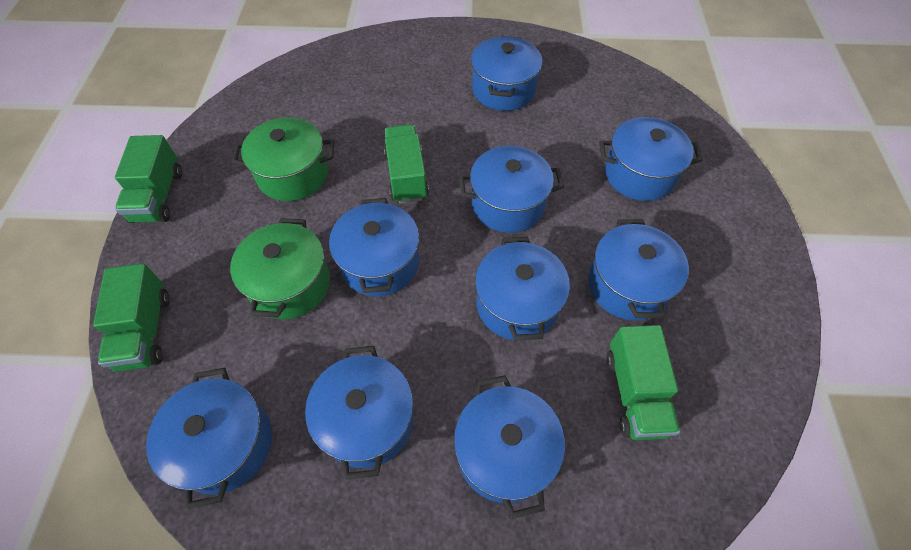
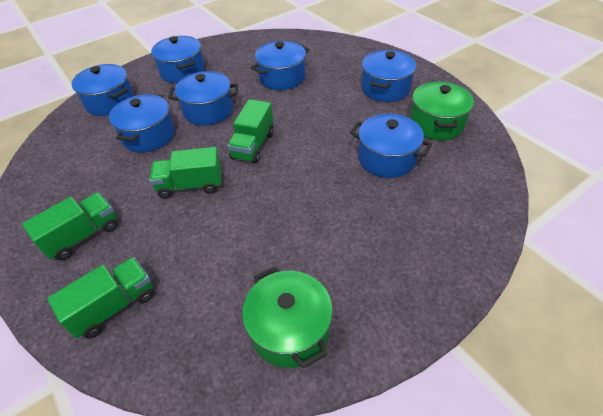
blue pot: [146,368,272,509] [305,346,414,480] [329,198,419,296] [454,375,565,519] [459,146,564,233] [471,36,542,111] [475,237,570,341] [588,219,689,321] [599,117,703,201] = 9 -> [72,64,134,116] [109,94,175,153] [151,36,204,83] [168,71,238,126] [251,41,309,90] [350,114,432,178] [362,50,416,102] = 7

